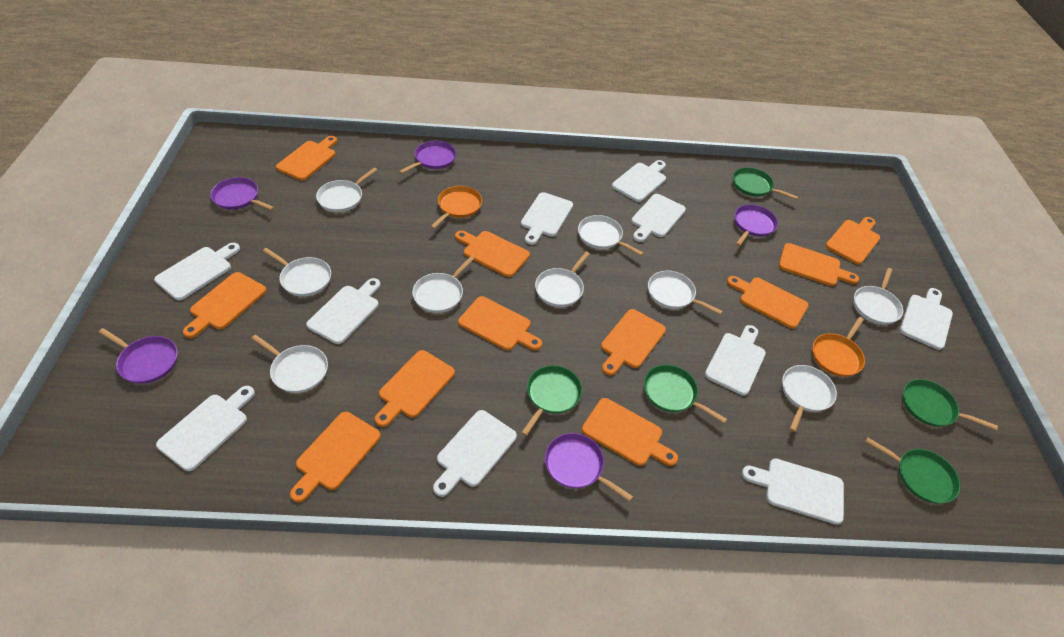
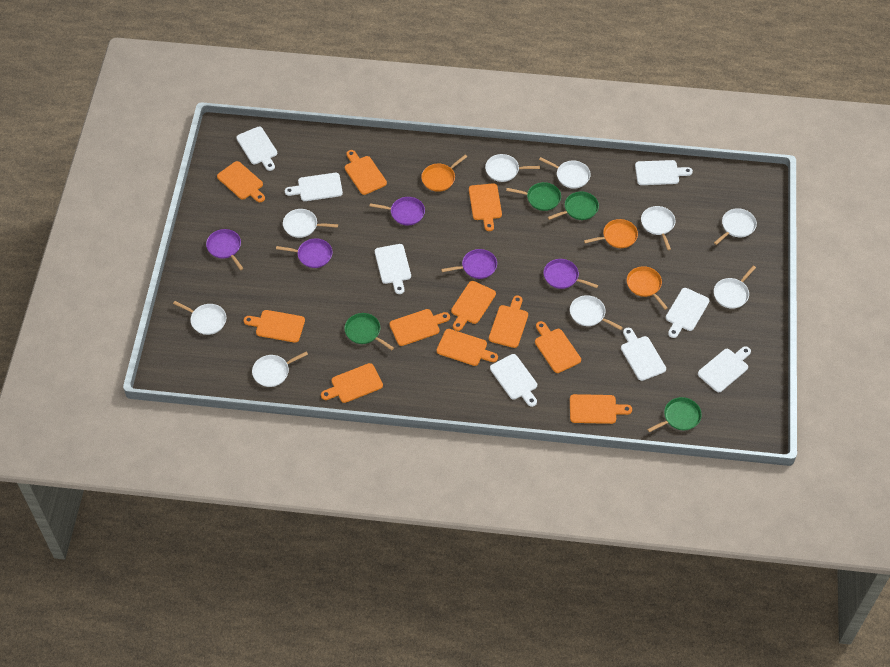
green pan: [521,365,582,436] [644,365,727,423] [733,167,798,200] [865,437,961,504] [902,379,998,430] = 5 -> [344,313,394,350] [506,182,561,211] [548,191,599,220] [647,397,702,432] = 4
orange pan: [430,186,482,229] [812,317,865,377] = 2 -> [421,155,467,192] [584,219,638,248] [627,266,668,310] = 3
white cutting board: [154,243,240,300] [156,386,255,471] [306,278,381,344] [433,410,517,497] [521,192,573,245] [612,160,666,202] [631,194,686,242] [705,325,766,396] [742,459,844,525] [900,288,953,350] = 10 -> [236,127,277,171] [285,173,343,201] [375,244,411,294] [490,354,537,407] [621,328,666,381] [635,160,693,185] [666,288,710,338] [698,346,751,392] = 8

